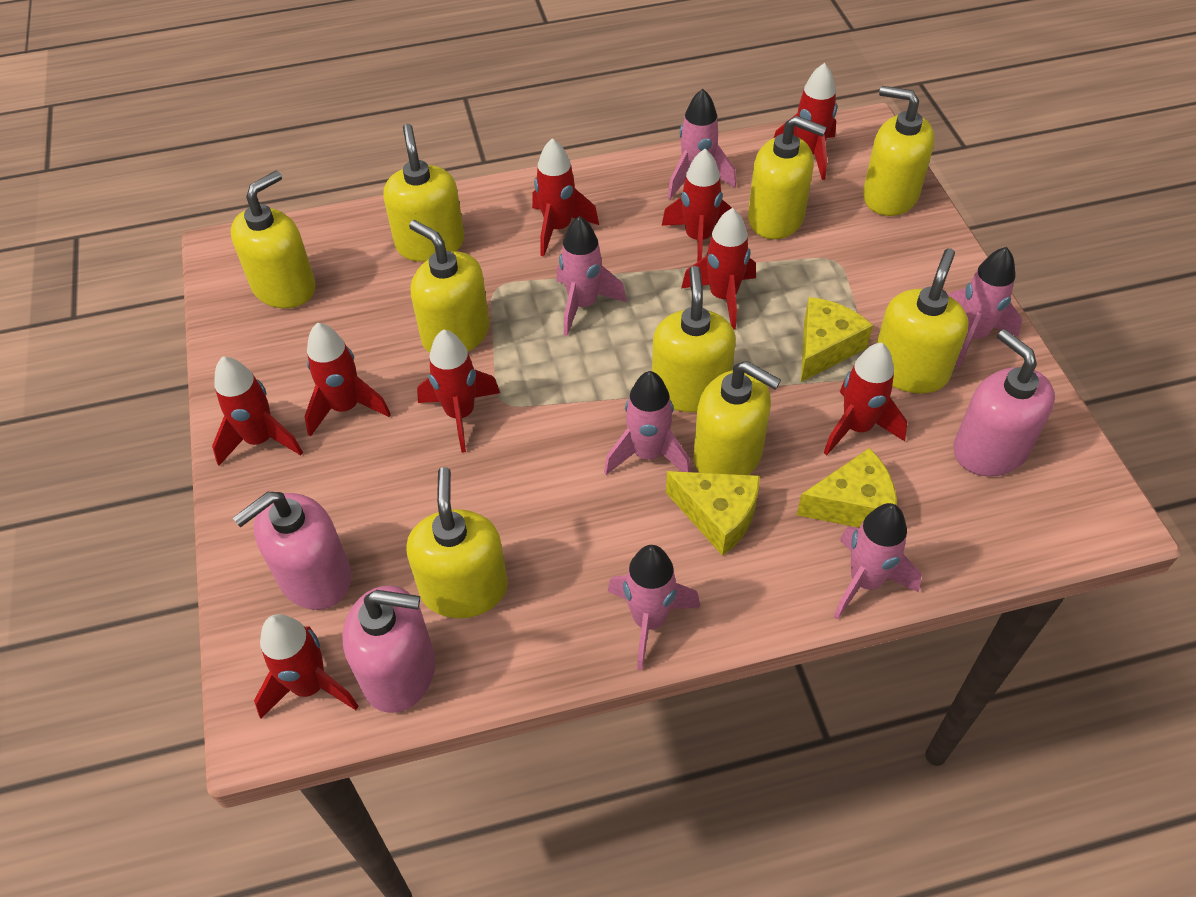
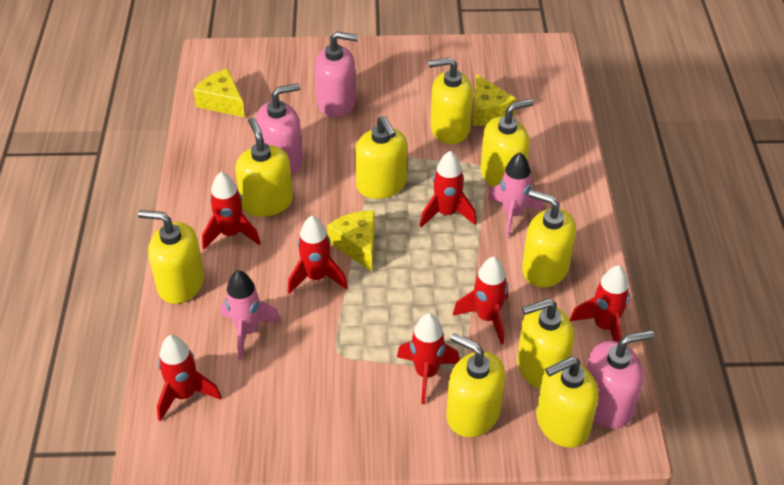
pink rocket: [557,216,627,336] [604,371,691,475] [608,545,700,670] [667,89,736,199] [834,503,921,619] [948,247,1022,367] = 6 -> [221,270,281,360] [488,152,543,238] = 2
red rocket: [212,357,303,466] [254,614,359,719] [304,323,391,437] [417,329,500,453] [532,138,599,257] [662,149,732,262] [681,208,756,329] [774,63,837,180] [824,342,907,455] = 9 -> [157,335,221,422] [202,172,261,250] [288,216,348,294] [397,313,460,404] [420,151,477,228] [453,257,508,345] [570,265,630,342] = 7

